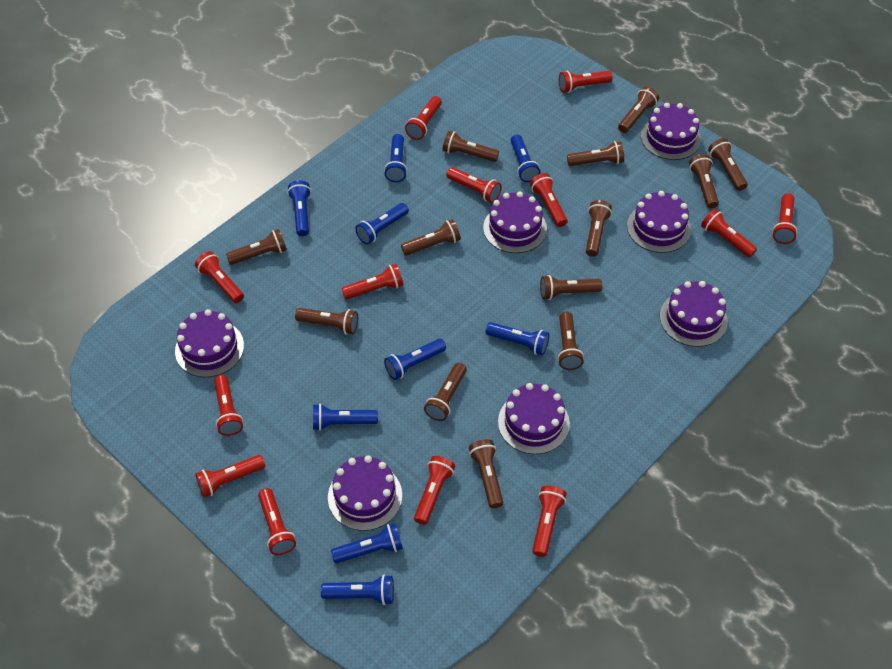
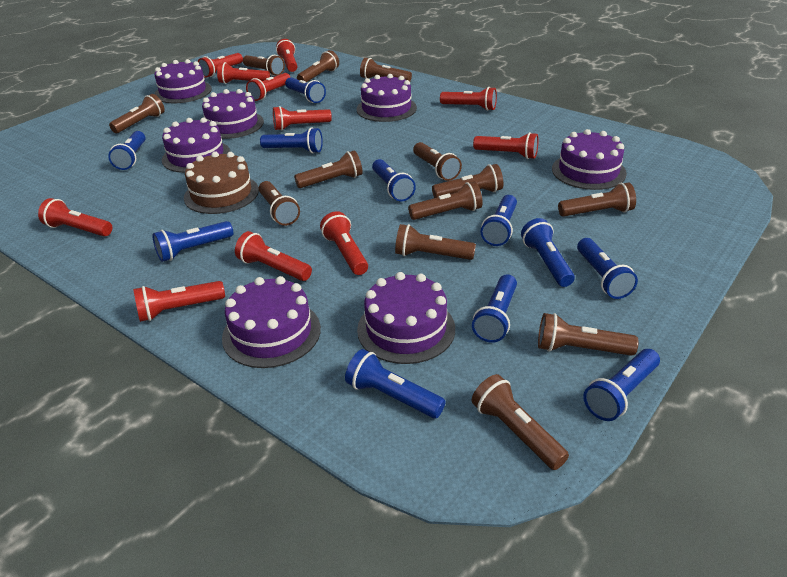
blue flashlight: [287,180,311,236] [313,404,378,431] [321,575,394,605] [331,523,403,563] [355,203,409,245] [384,134,407,182] [384,339,446,380] [486,322,549,355] [511,135,540,182] = 9 -> [108,131,145,170] [152,221,233,262] [260,127,323,153] [285,77,326,103] [345,349,446,418] [372,159,416,202] [472,274,517,343] [481,195,517,246] [521,218,575,287] [577,238,638,299] [583,349,660,421] = 11
brown cake: none = 0 -> [184,152,259,214] = 1
red flashlight: [195,251,244,303] [195,455,265,498] [214,375,243,436] [258,488,296,555] [341,264,403,299] [405,96,442,140] [414,456,455,525] [447,167,501,203] [530,173,568,227] [532,485,567,557] [559,71,613,93] [701,209,757,257] [772,193,797,244] = 13 -> [38,198,112,237] [133,281,225,322] [198,53,243,78] [217,62,270,84] [235,231,312,281] [246,73,290,101] [273,106,332,131] [276,39,297,72] [320,211,368,275] [440,87,497,111] [473,132,538,159] = 11

